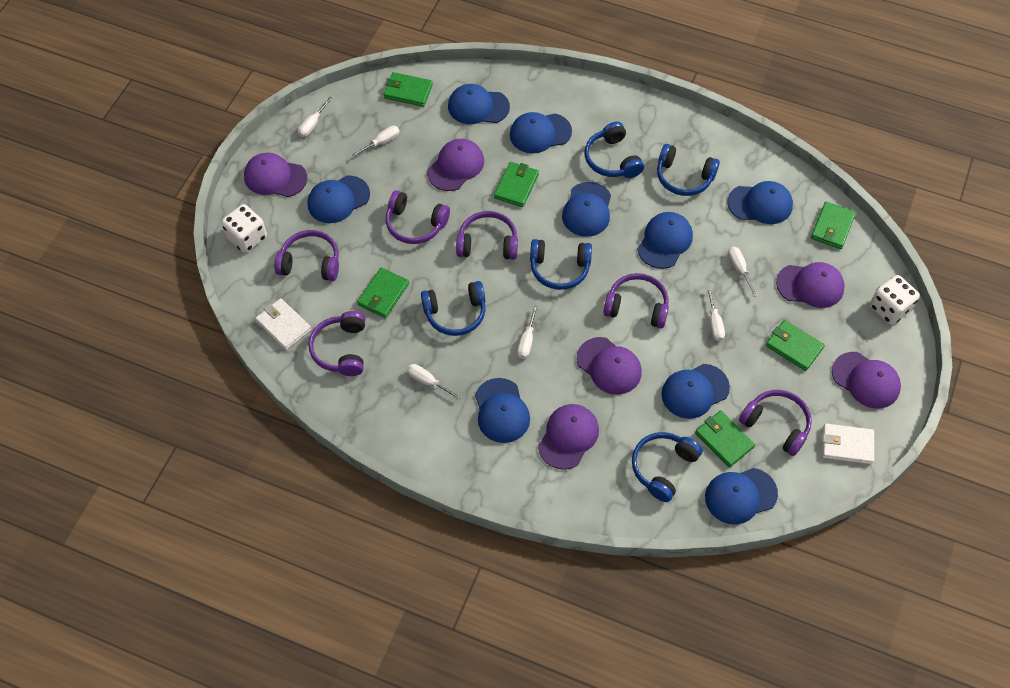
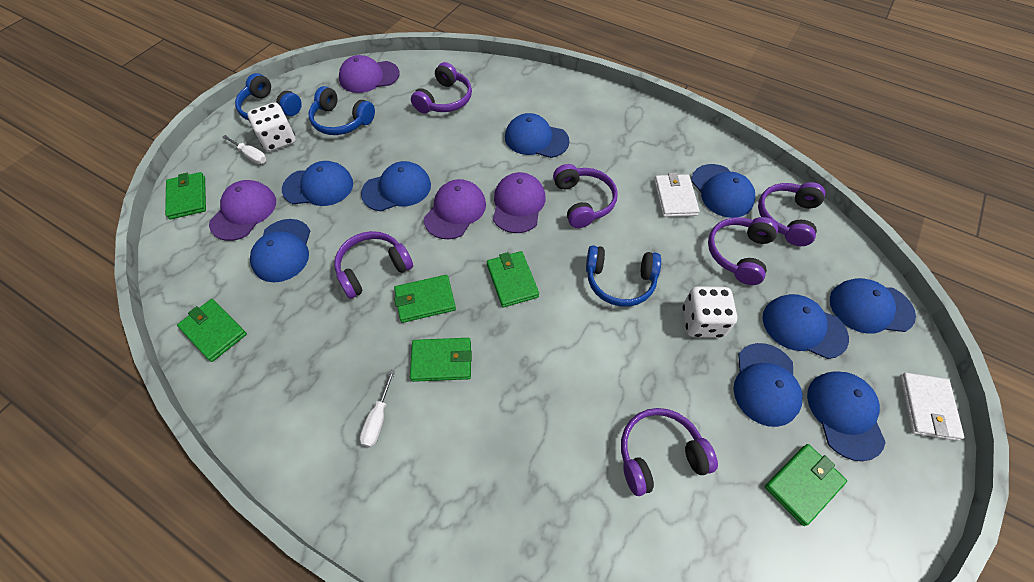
blue headphones: [421,281,486,336] [530,239,592,290] [585,121,644,178] [632,432,703,502] [657,144,720,196] = 5 -> [235,73,302,121] [309,86,375,135] [586,245,661,307] = 3
purple cap: [244,153,307,197] [427,139,484,191] [538,404,599,470] [577,337,642,395] [776,262,845,308] [832,352,901,409] = 6 -> [209,180,276,241] [339,55,400,93] [424,179,486,239] [493,172,545,233] = 4
white screwdriver: [298,97,333,137] [351,126,400,157] [407,364,461,400] [517,305,538,359] [707,287,725,341] [728,247,758,297] = 6 -> [222,135,266,164] [360,370,395,447] = 2

